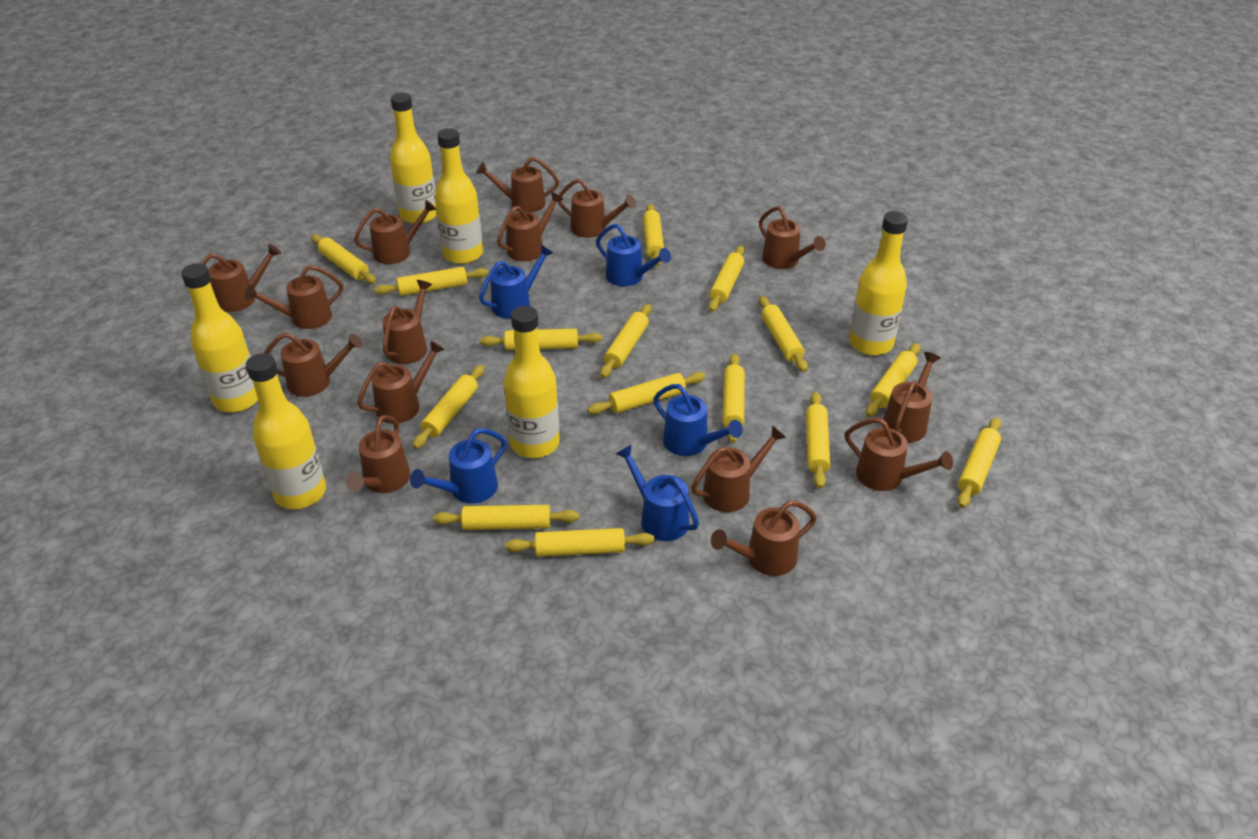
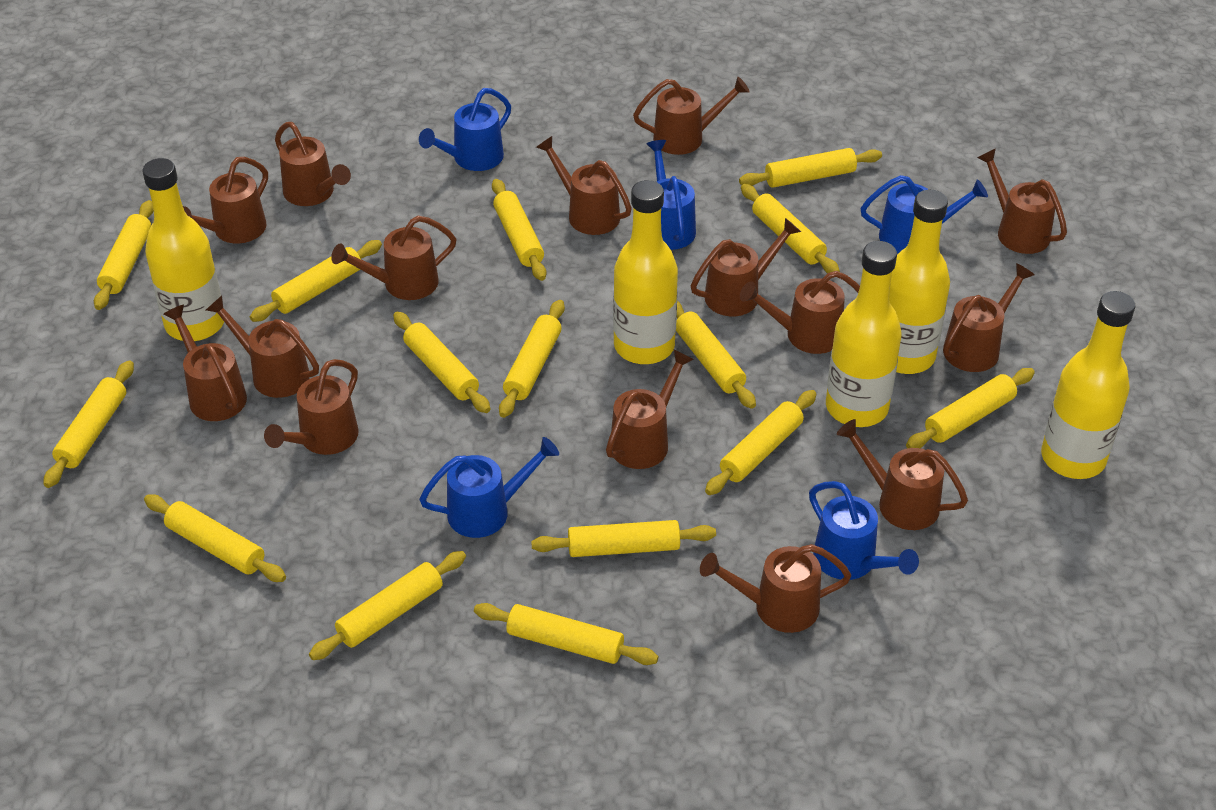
yellow bottle: [181,263,258,412] [246,353,326,509] [390,93,437,224] [435,128,483,264] [504,306,560,458] [849,211,908,356] = 6 -> [142,158,224,341] [613,180,678,364] [826,241,902,427] [889,190,950,374] [1041,291,1135,479] = 5

